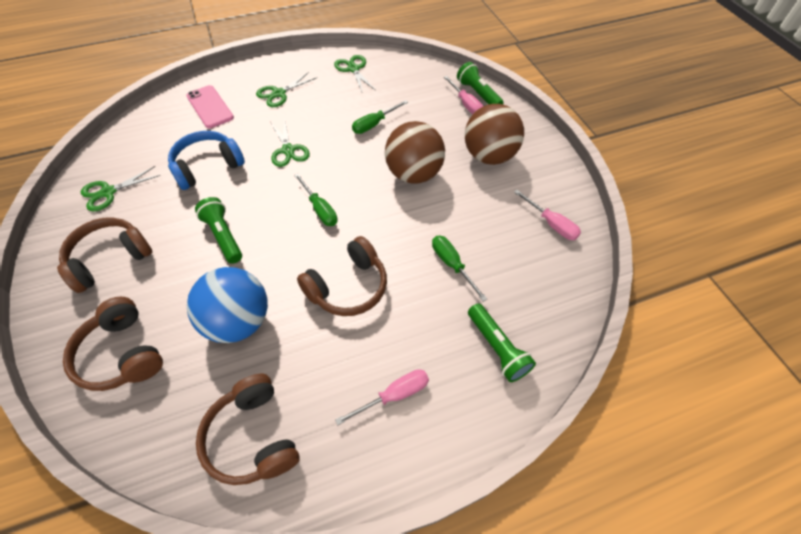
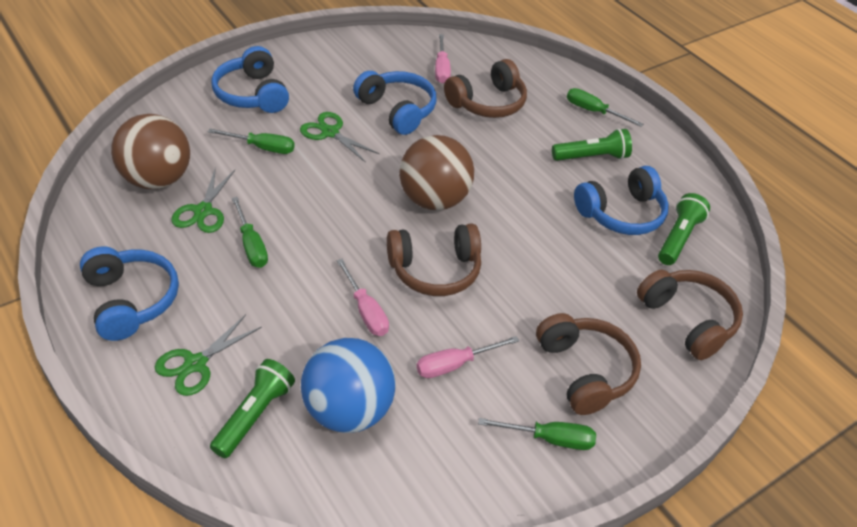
blue headphones: [168,131,245,190] = 1 -> [80,246,179,341] [211,46,289,113] [353,71,437,135] [574,166,669,235] = 4
green scissors: [81,166,160,211] [256,72,317,107] [270,120,310,167] [334,55,375,92] = 4 -> [155,314,262,396] [171,167,235,233] [300,112,380,163] = 3
green screwdriver: [294,174,338,226] [352,100,408,134] [432,236,487,302] = 3 -> [208,129,295,154] [232,197,268,268] [478,418,596,450] [567,88,643,127] = 4
pink phone: [186,85,234,128] = 1 -> none = 0

